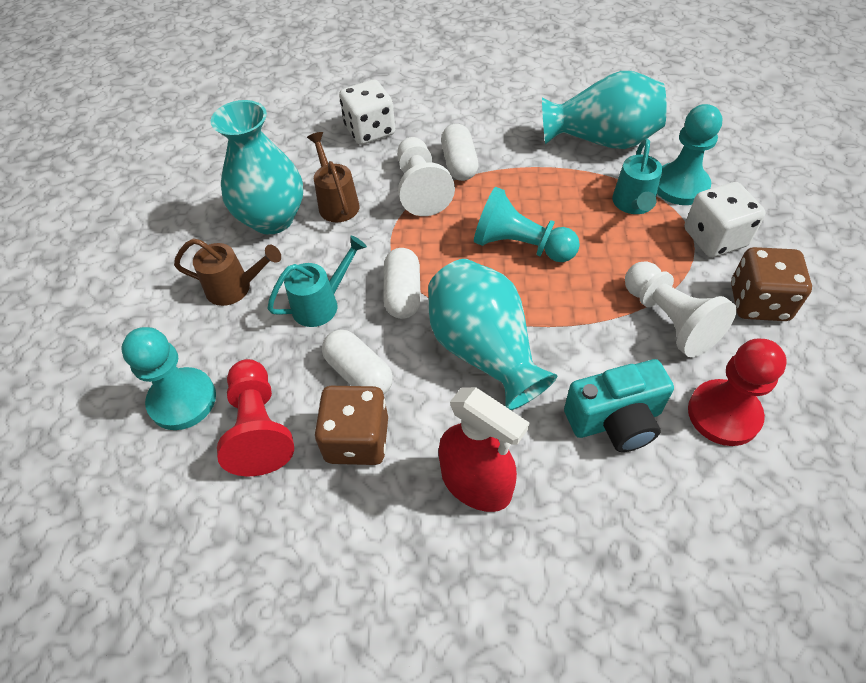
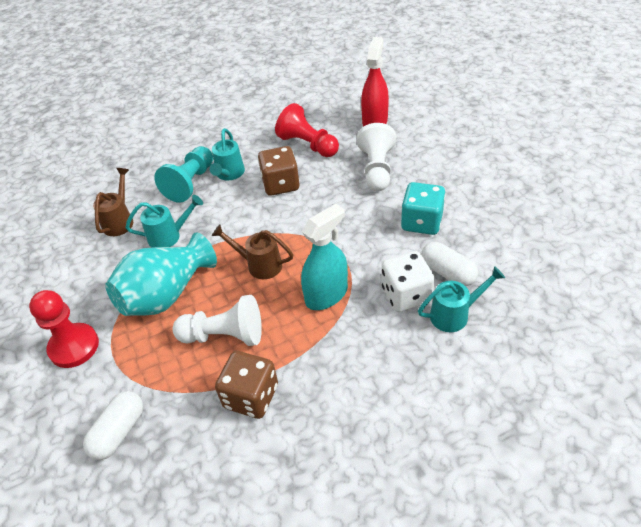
turquoise camera: [564,359,674,452] = 1 -> none = 0
turquoise dice: none = 0 -> [401,182,445,235] = 1
turquoise pawn: [121,327,216,430] [474,187,580,262] [657,104,722,205] = 3 -> [154,146,213,203] = 1
turquoise spray bottle: none = 0 -> [301,204,348,310] = 1
turquoise vase: [211,100,303,235] [428,259,557,410] [542,71,666,149] = 3 -> [105,232,217,316] = 1
turquoise watering can: [267,236,367,327] [612,138,663,214] = 2 -> [126,195,203,248] [210,128,245,181] [418,266,505,332] = 3
white capsule: [322,330,393,394] [383,248,421,319] [441,124,479,181] = 3 -> [83,391,143,460] [421,242,478,286] = 2
white dice: [339,80,395,145] [685,182,765,257] = 2 -> [381,251,435,312] = 1

